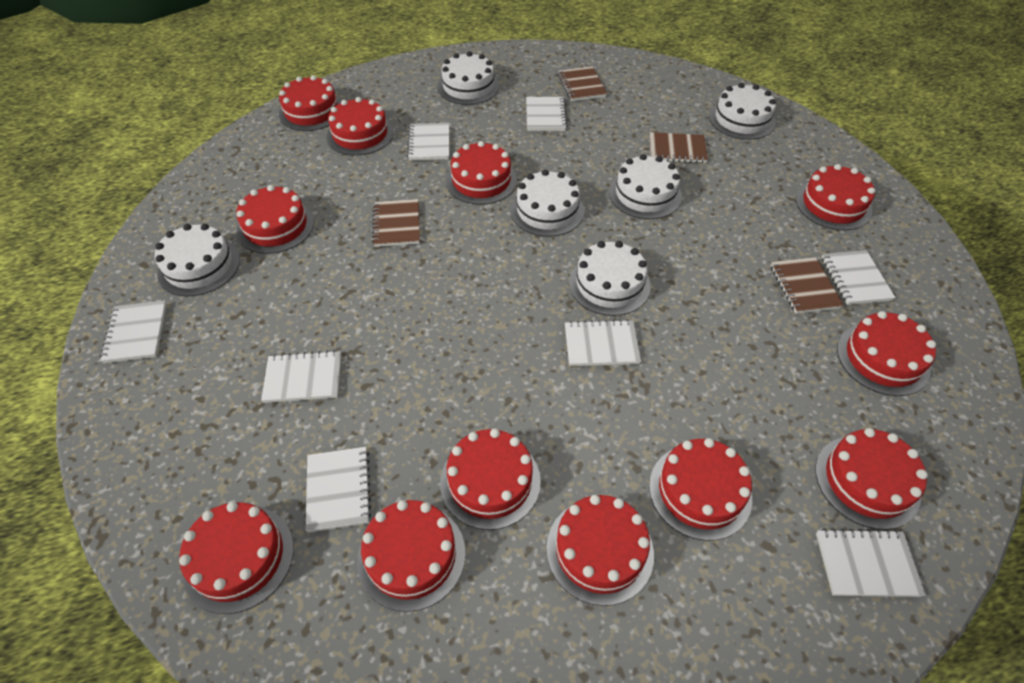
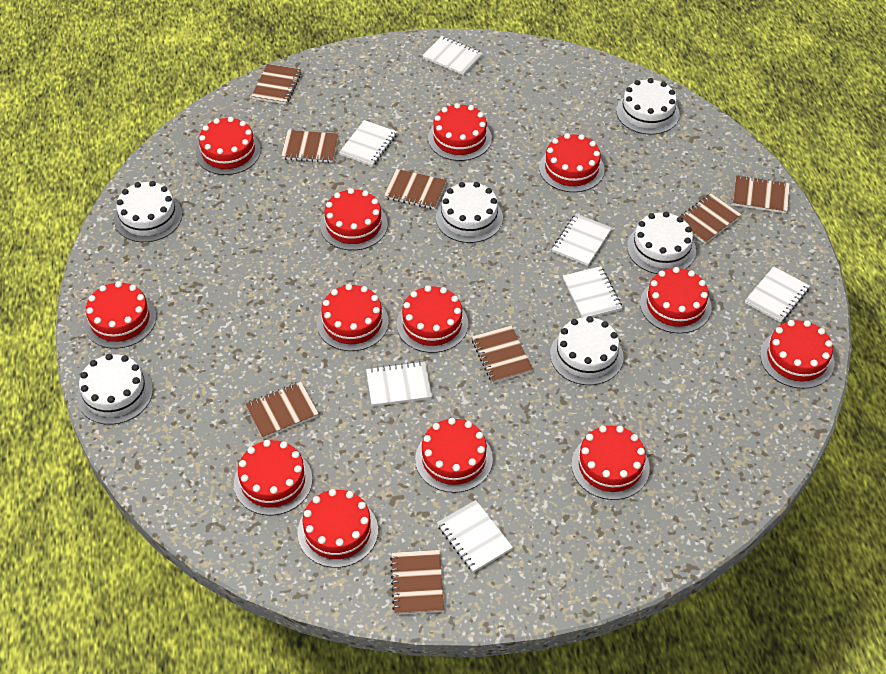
brown notebook: [372,199,420,247] [558,66,607,101] [649,132,708,163] [771,257,844,314] = 4 -> [245,382,319,439] [251,64,302,105] [281,130,339,163] [384,169,447,209] [390,550,444,615] [472,325,533,383] [678,193,741,244] [733,175,790,214] = 8
red cake: [179,502,294,614] [236,185,314,254] [279,75,341,131] [327,97,394,155] [357,500,466,612] [440,429,541,530] [446,141,517,205] [546,495,654,606] [649,438,752,541] [796,164,875,230] [815,428,928,530] [837,311,936,396] = 12 -> [84,281,156,349] [196,117,261,175] [234,440,313,515] [297,489,378,568] [317,284,389,351] [320,188,388,250] [397,286,468,353] [415,418,493,493] [428,103,492,161] [539,133,604,192] [572,426,650,500] [640,267,712,334] [760,320,835,389] = 13
white notebook: [100,300,167,363] [261,350,341,403] [306,447,371,533] [407,123,449,161] [526,97,567,131] [565,319,641,366] [816,529,926,597] [821,250,896,305] = 8 -> [339,120,397,167] [366,361,432,407] [422,36,483,75] [437,500,513,573] [552,214,612,266] [563,266,622,318] [745,267,810,323] = 7

